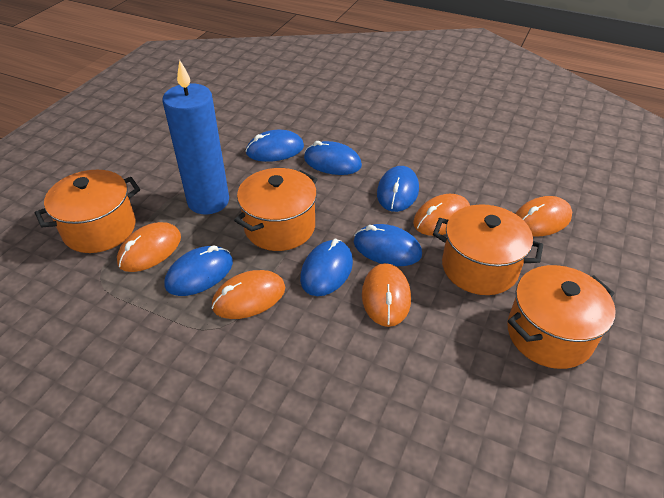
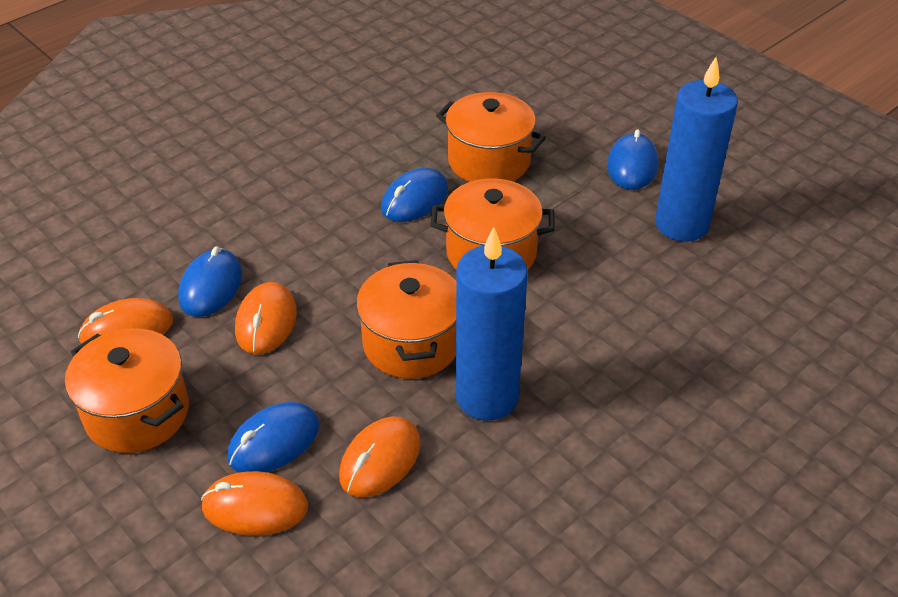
blue candle: [163,60,229,215] = 1 -> [456,227,528,421] [655,57,738,241] = 2
blue mouse: [164,245,233,296] [246,130,304,162] [300,239,353,296] [304,141,362,175] [354,224,422,266] [377,166,419,212] = 6 -> [178,246,242,317] [227,402,319,472] [381,168,448,222] [607,130,658,190] = 4
orange mouse: [117,222,181,272] [212,270,285,319] [362,263,411,327] [413,194,470,236] [515,196,572,236] = 5 -> [78,298,173,344] [201,471,308,536] [235,282,297,354] [339,417,421,497] = 4

